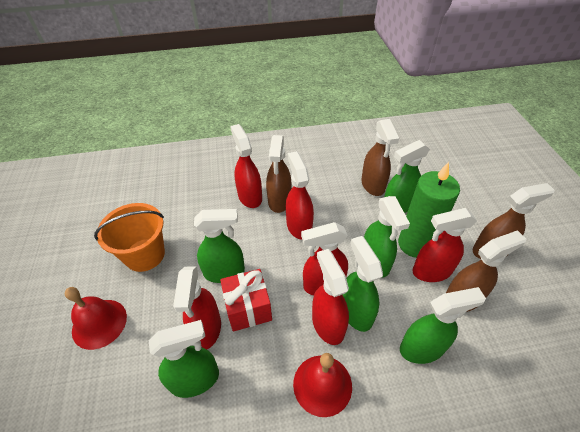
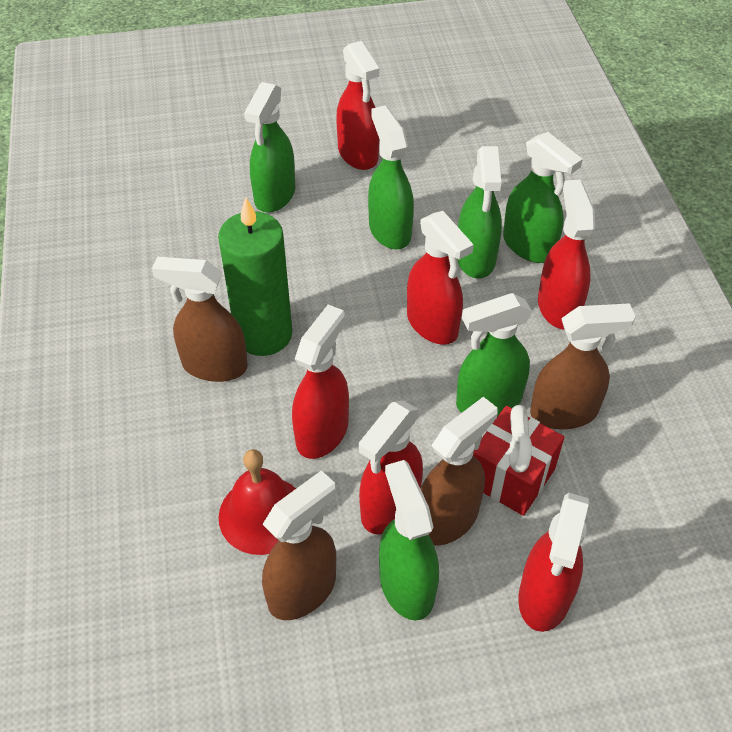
orange bucket: [94,203,165,272] = 1 -> none = 0
red bell: [65,287,127,350] [293,353,352,417] = 2 -> [219,449,296,555] = 1

